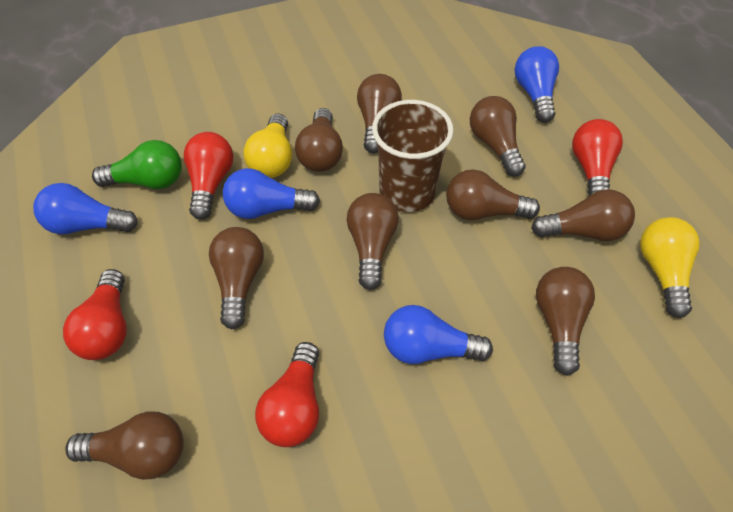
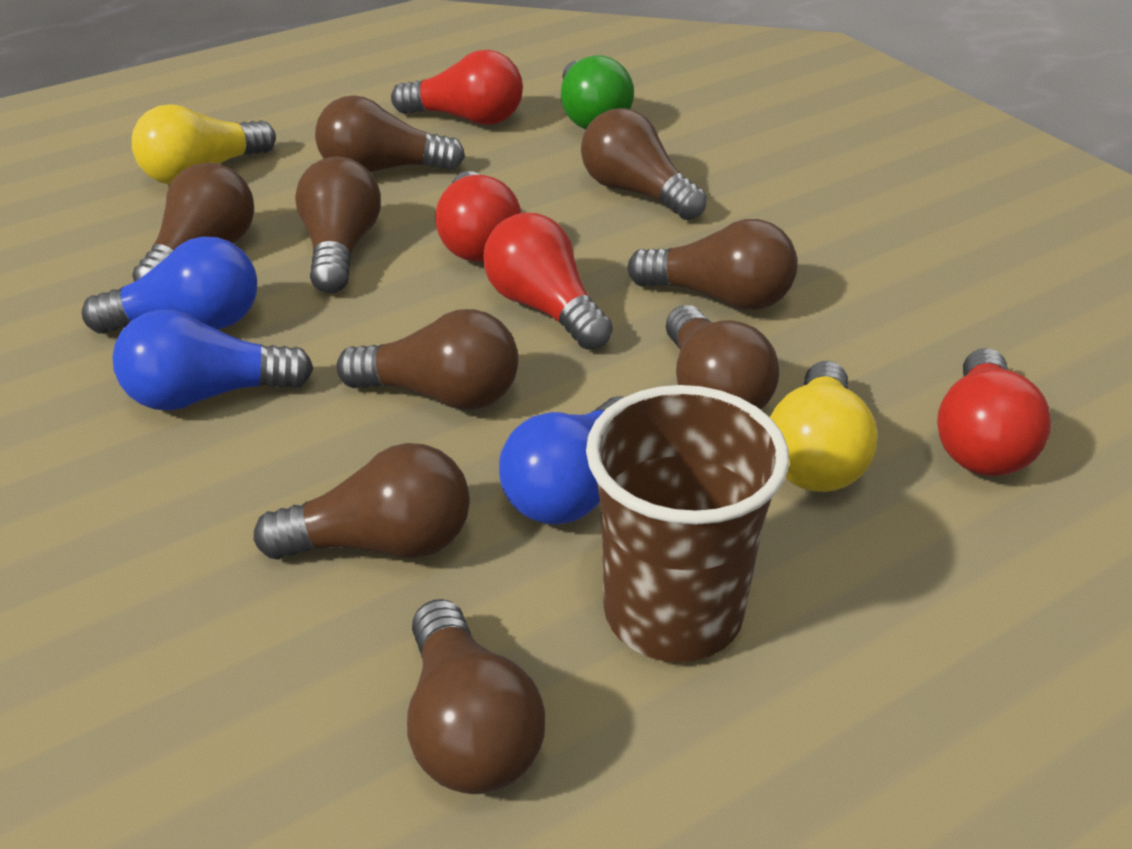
blue light bulb: [33,183,138,234] [223,168,320,219] [384,305,493,364] [514,46,559,123] = 4 -> [82,237,257,334] [112,310,314,411] [499,396,624,525] = 3

